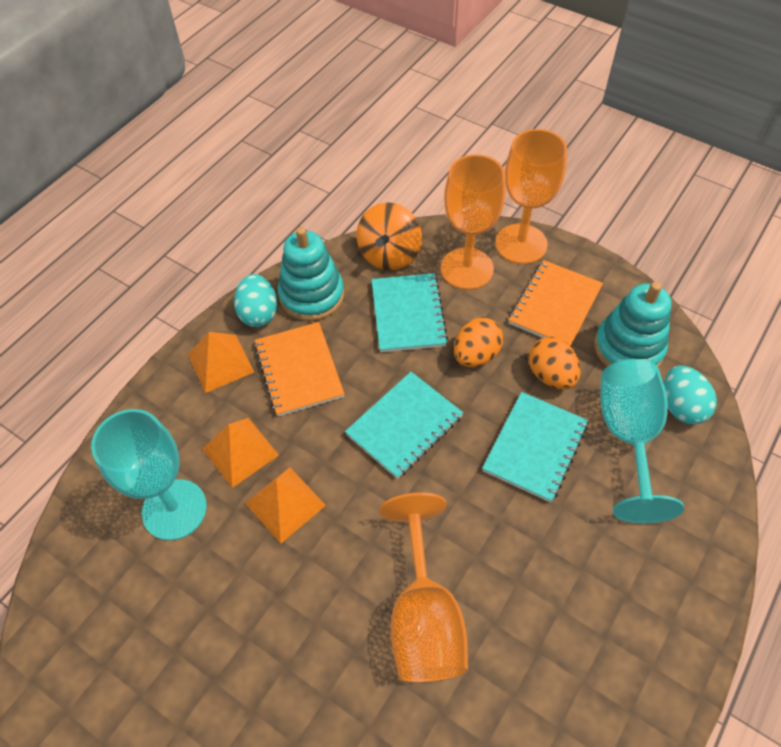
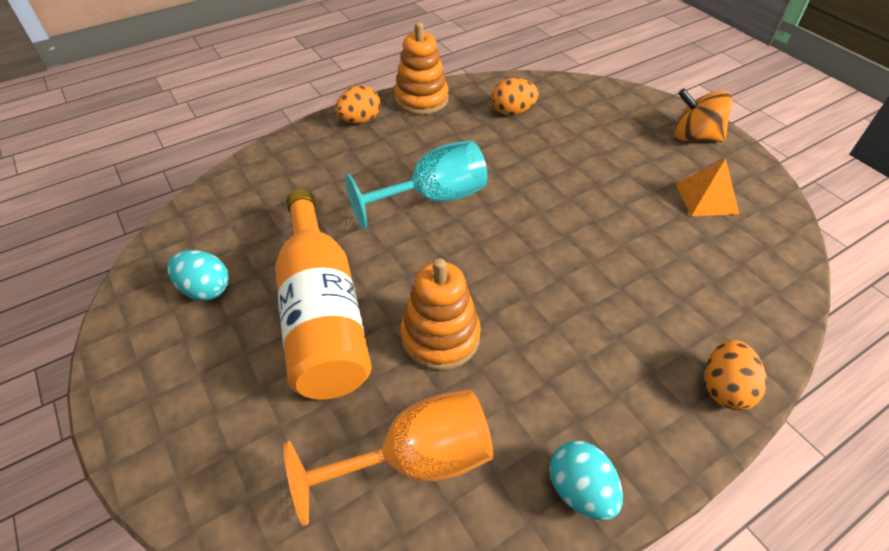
orange bottle: none = 0 -> [275,189,372,400] = 1
orange egg: [454,317,503,367] [529,337,581,389] = 2 -> [335,86,380,124] [491,78,539,115] [705,340,767,411] = 3
orange goblet: [379,492,468,682] [441,154,506,290] [495,129,567,264] = 3 -> [284,389,493,526] = 1
orange notebook: [254,322,345,417] [508,260,603,346] = 2 -> none = 0
orange pyramid: [188,332,254,393] [202,418,279,488] [245,467,326,543] = 3 -> [676,159,739,216] = 1
orange stacking toy: none = 0 -> [394,22,449,115] [401,258,481,370] = 2
turquoise goblet: [91,409,207,540] [600,359,684,523] = 2 -> [345,140,488,229] = 1
turquoise notebook: [345,372,463,479] [371,273,448,352] [482,392,588,503] = 3 -> none = 0
turquoise stacking toy: [278,227,344,321] [595,282,671,367] = 2 -> none = 0

